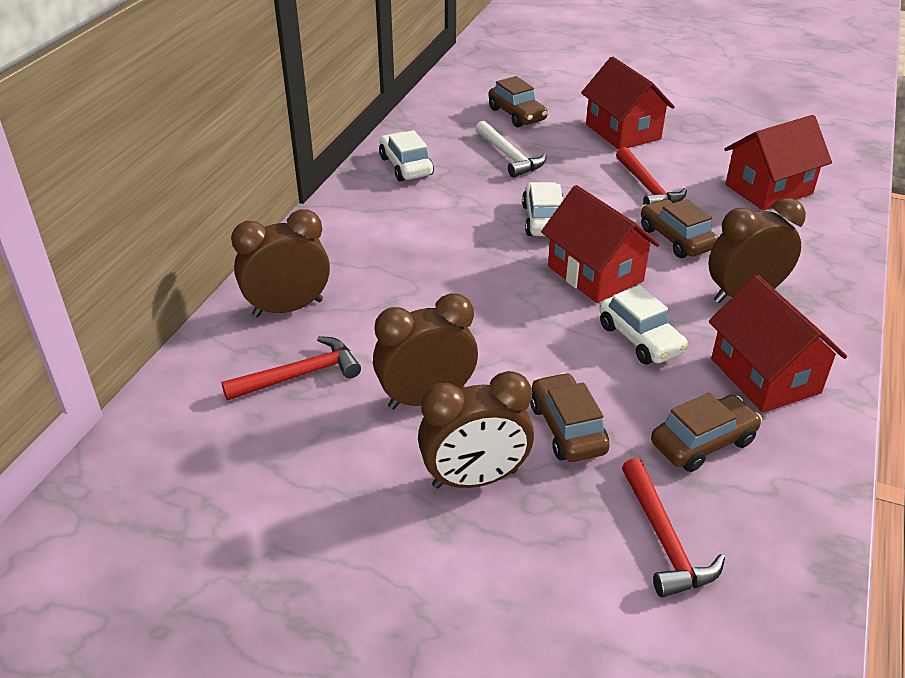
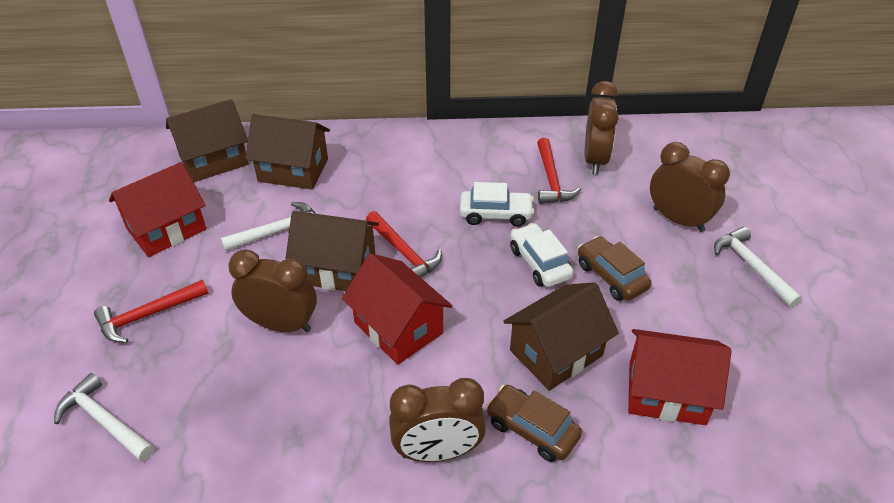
brown car: [489,76,548,127] [530,372,610,462] [641,199,718,258] [651,393,762,472] = 4 -> [486,385,582,462] [578,236,651,301] = 2
brown house: none = 0 -> [166,99,249,182] [245,114,330,190] [285,211,379,291] [503,282,619,390] = 4
red house: [541,185,660,303] [581,56,675,150] [709,275,847,413] [724,115,832,211] = 4 -> [109,162,206,257] [342,254,452,365] [628,329,731,425] = 3
white car: [379,130,434,182] [522,182,563,236] [599,285,689,365] = 3 -> [460,182,534,227] [510,223,573,287] = 2
white hammer: [476,121,547,178] = 1 -> [54,373,154,461] [221,202,315,251] [714,226,803,307] = 3

